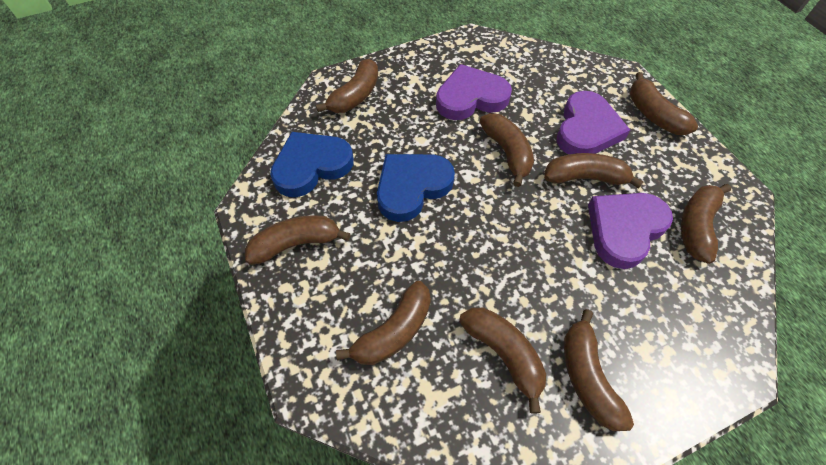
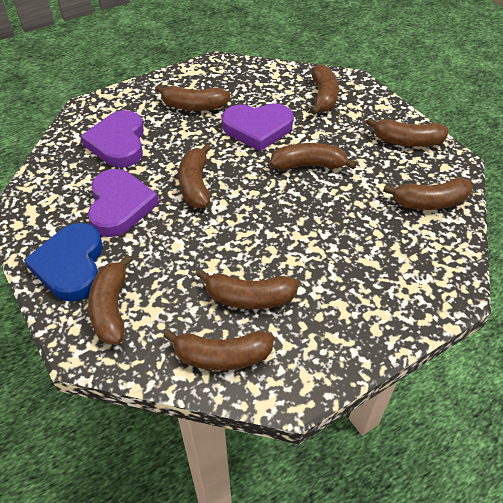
blue heart: [270,132,354,197] [377,154,455,222] = 2 -> [24,223,103,302] = 1

